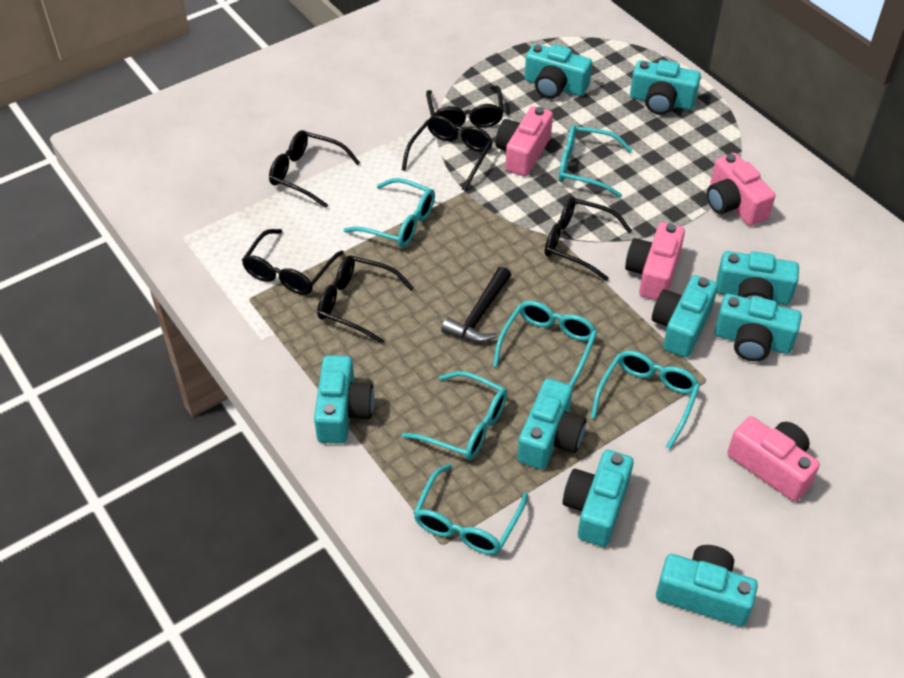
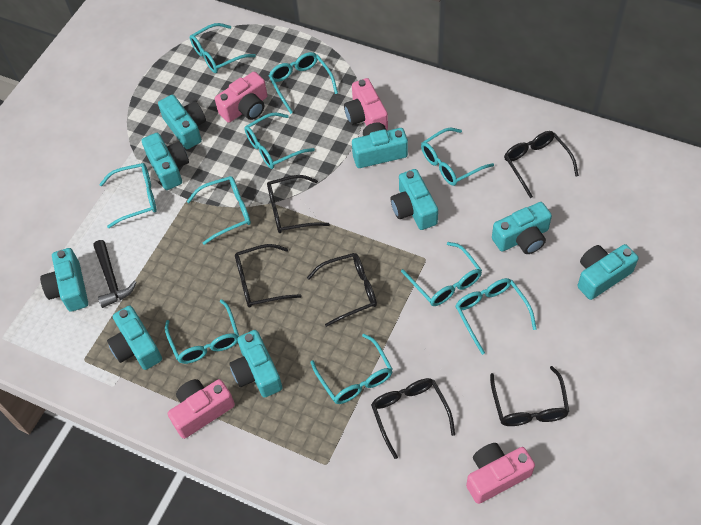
turquoise glasses: [344,178,435,247] [402,371,507,460] [413,464,528,555] [493,301,597,387] [559,125,632,198] [591,350,700,449] = 6 -> [99,163,156,228] [165,299,239,364] [187,176,251,245] [190,23,256,73] [244,112,315,169] [269,52,338,114] [311,334,393,404] [401,242,482,306] [421,128,494,186] [456,278,536,355] = 10

